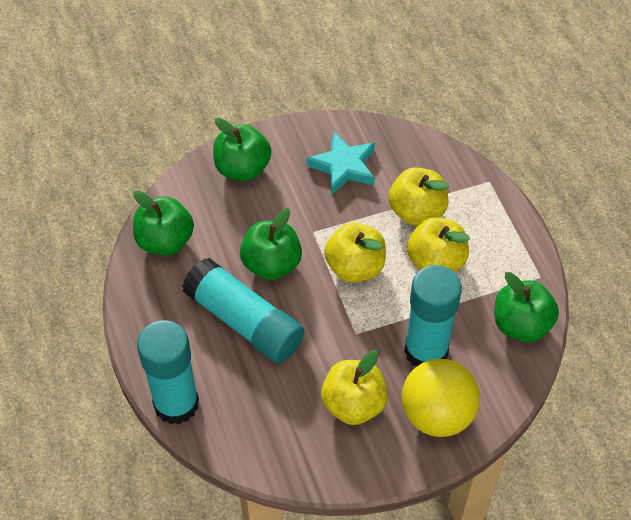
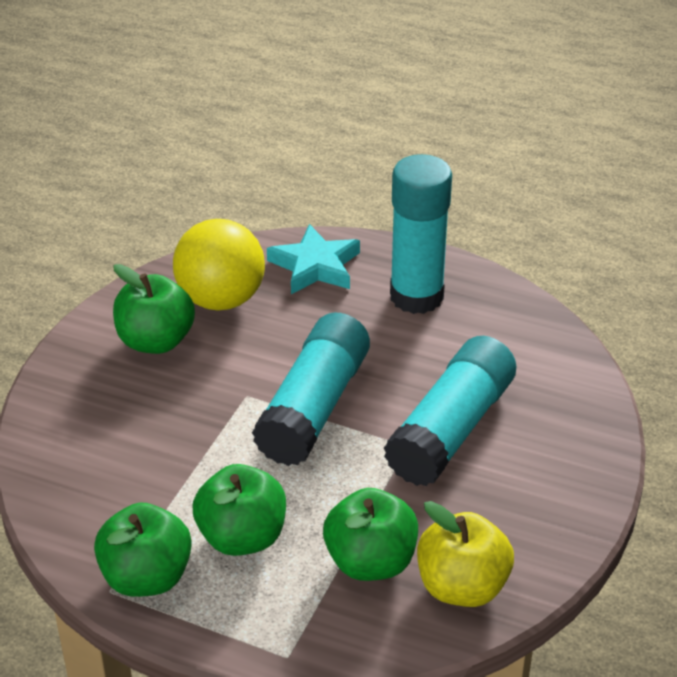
yellow apple: [321,350,388,425] [324,223,386,283] [388,168,449,226] [407,217,470,272] = 4 -> [417,501,514,607] = 1

